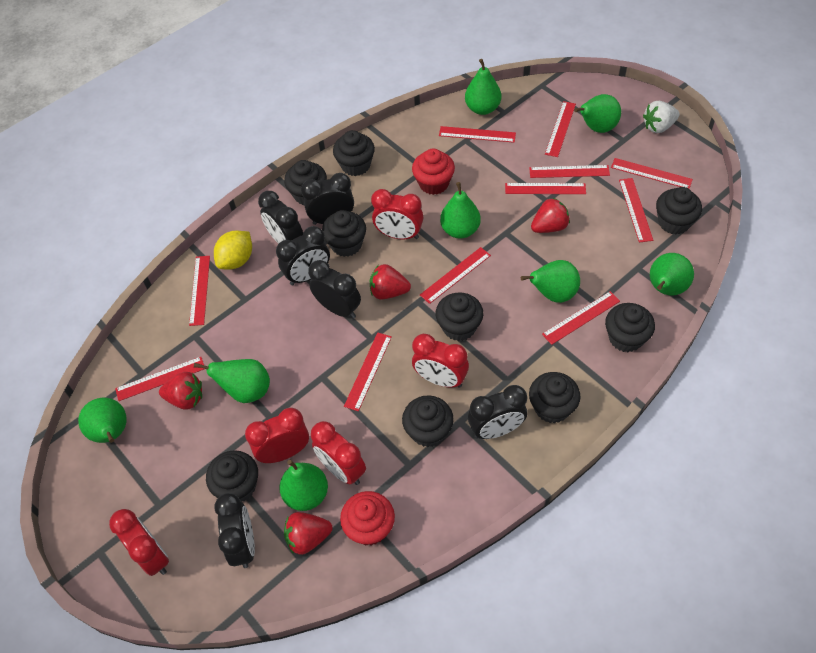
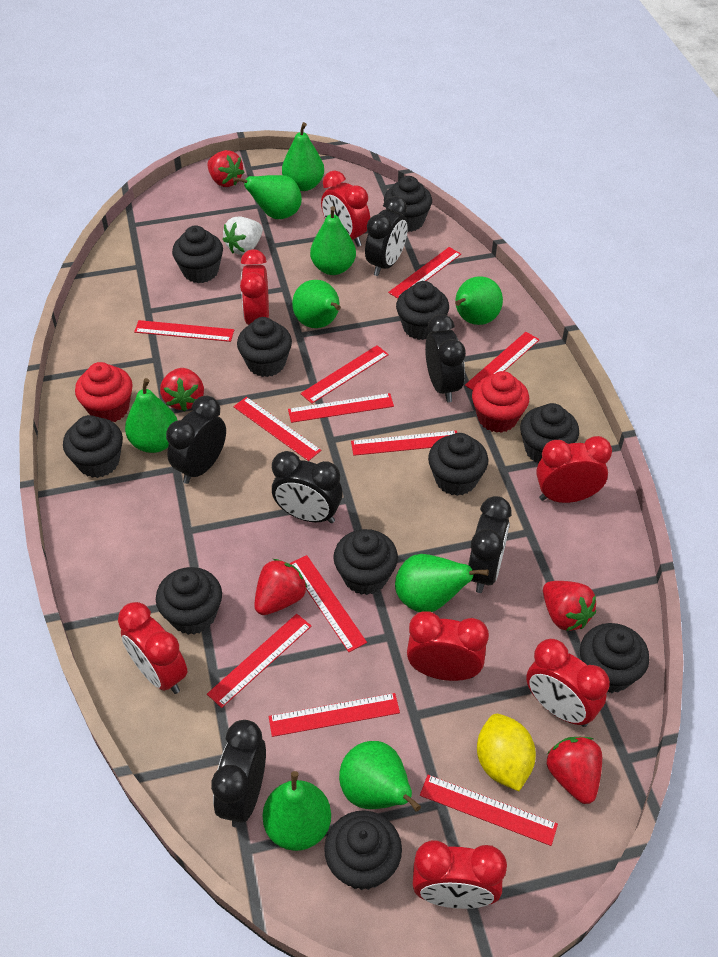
black cupcake: [206,450,258,502] [284,160,327,205] [322,210,366,257] [333,130,375,176] [402,395,454,447] [435,293,483,341] [529,372,581,423] [605,303,655,352] [656,187,702,234] = 9 -> [63,415,123,478] [156,567,222,635] [172,226,223,283] [237,317,292,377] [324,810,402,890] [333,529,398,595] [384,176,432,232] [396,281,449,340] [428,433,488,496] [520,403,579,463] [580,623,649,693] = 11
green pear: [78,398,127,443] [194,359,270,403] [279,460,328,511] [440,182,481,238] [465,59,501,115] [521,260,580,303] [574,94,621,133] [650,253,694,295] = 8 -> [125,378,178,453] [233,175,302,219] [263,771,331,851] [282,122,324,191] [292,280,341,328] [310,206,356,275] [339,741,421,812] [395,554,489,612] [455,276,503,325] = 9
red clock: [109,509,169,576] [245,408,309,463] [311,421,366,485] [371,189,423,239] [412,334,469,388] = 5 -> [118,602,188,694] [240,249,269,325] [321,171,370,247] [407,611,489,681] [413,840,507,909] [526,639,610,727] [536,436,612,503] = 7
red strawberry: [159,372,202,409] [284,512,333,555] [370,264,411,300] [531,198,570,233] = 4 -> [160,368,204,412] [207,150,244,187] [254,559,307,615] [543,581,596,631] [547,737,602,804] = 5

